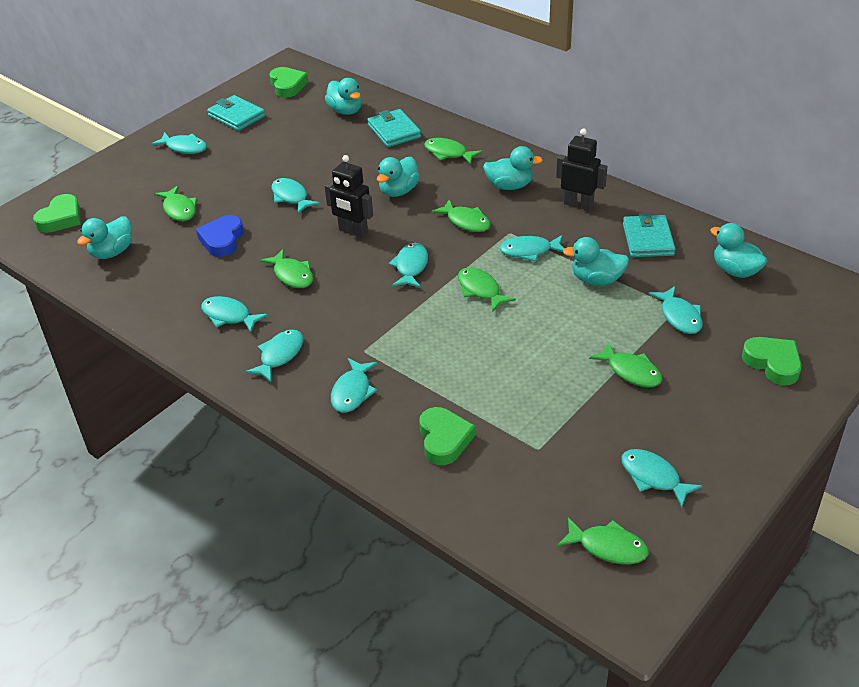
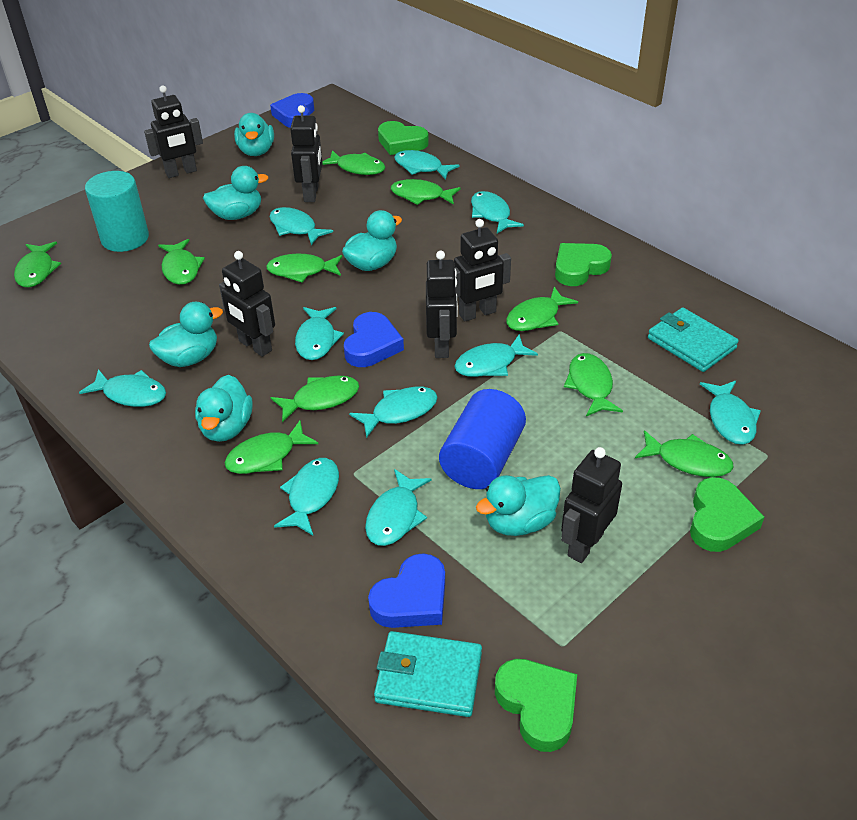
black robot: [325,155,373,238] [556,128,607,211] = 2 -> [144,85,203,178] [219,251,275,357] [290,105,323,202] [426,251,458,358] [454,219,511,321] [561,447,622,563] = 6
blue cylinder: none = 0 -> [439,389,526,489] = 1
blue heart: [196,215,244,257] = 1 -> [270,93,314,128] [344,312,404,367] [368,553,445,628] = 3
green fish: [154,186,197,221] [260,249,313,288] [424,138,483,164] [431,200,490,232] [458,267,516,312] [557,517,649,564] [589,342,662,387] = 7 -> [14,242,61,288] [158,239,205,285] [225,420,318,474] [266,254,342,282] [270,375,359,423] [322,150,385,175] [391,179,461,205] [506,287,578,331] [564,353,623,416] [635,430,734,477] = 10
turquoise cylinder: none = 0 -> [85,171,149,252] = 1
turquoise fish: [151,132,207,154] [201,296,268,333] [245,330,303,382] [272,178,320,214] [331,358,378,413] [388,243,428,288] [499,235,564,262] [621,449,703,507] [648,286,703,334] = 9 -> [79,369,166,407] [269,207,333,245] [274,458,339,535] [295,307,344,360] [349,387,437,438] [365,469,432,546] [394,150,460,179] [454,334,538,377] [471,191,524,234] [700,381,761,445] = 10
turquoise wallet: [207,95,265,131] [367,109,421,147] [623,213,676,257] = 3 -> [374,631,482,717] [648,308,739,372] = 2

